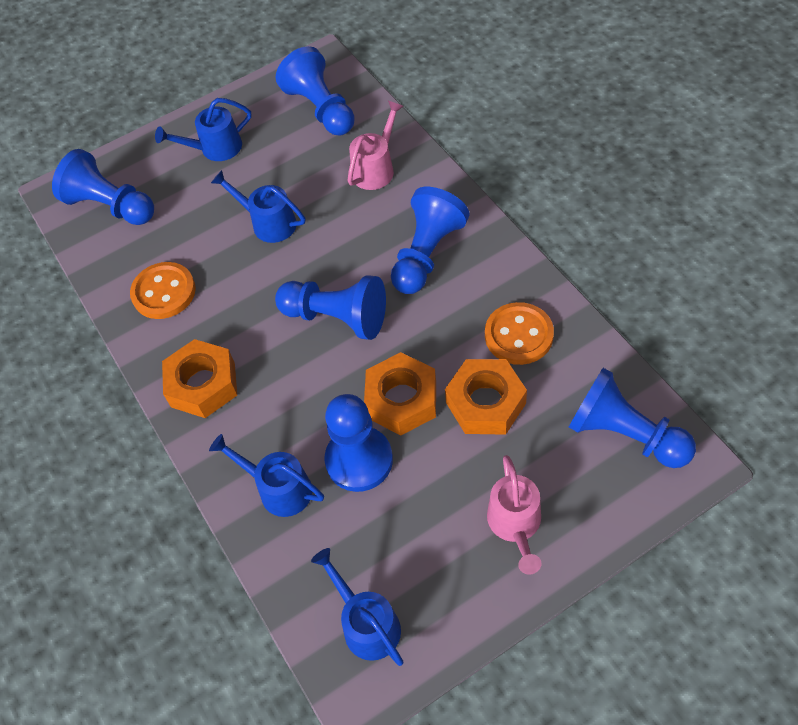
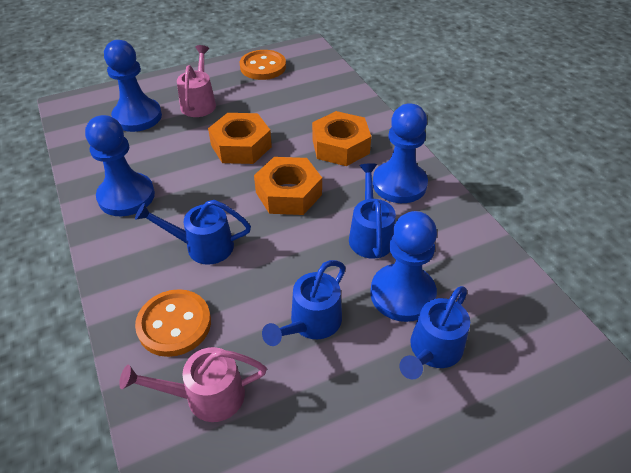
blue pawn: [52,149,154,225] [275,275,386,340] [276,46,355,135] [325,394,393,492] [391,187,470,294] [569,368,696,468] = 6 -> [85,115,155,216] [104,40,162,132] [370,211,437,322] [373,104,428,203] = 4

